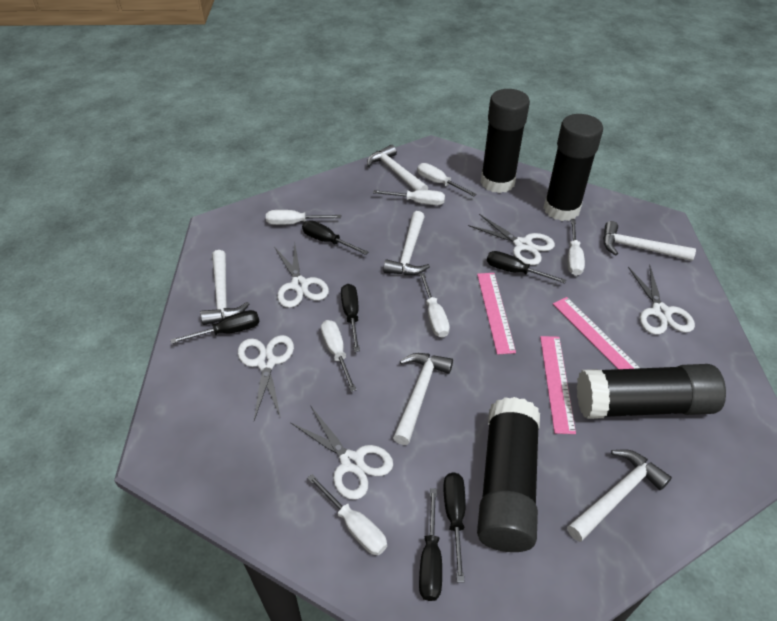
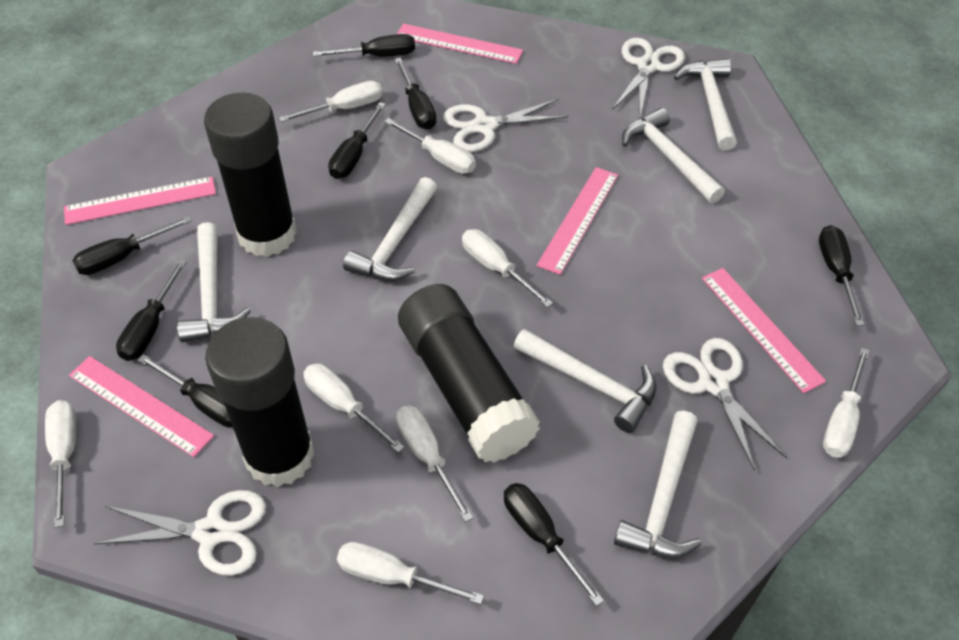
black glue stick: [477,397,540,552] [480,89,530,193] [543,114,603,221] [577,364,726,419] = 4 -> [204,93,297,257] [205,317,315,487] [398,284,540,463] = 3
black screwdriver: [171,310,260,344] [302,220,368,255] [341,284,360,352] [419,488,442,601] [443,472,466,583] [487,251,566,284] = 6 -> [72,216,192,275] [116,259,187,361] [138,354,233,428] [313,34,415,56] [328,102,386,179] [394,58,437,130] [504,483,604,606] [819,225,864,326] = 8
pink ruler: [477,273,516,355] [540,336,576,434] [553,297,640,369] = 3 -> [64,177,216,225] [69,356,214,457] [396,24,523,64] [536,167,618,275] [702,268,826,393] = 5
white scissors: [238,335,294,420] [275,243,329,308] [290,407,393,500] [468,214,555,265] [628,265,695,335] = 5 -> [94,490,266,575] [443,99,568,152] [612,38,685,117] [663,338,787,470] = 4
white screwdriver: [266,210,341,225] [307,474,387,555] [321,320,356,392] [373,190,445,205] [417,163,477,196] [420,273,450,338] [568,220,585,276] = 7 -> [45,400,76,528] [279,81,382,122] [303,364,405,453] [337,542,484,605] [384,118,476,174] [396,406,473,522] [462,229,553,308] [823,348,870,458] = 8

